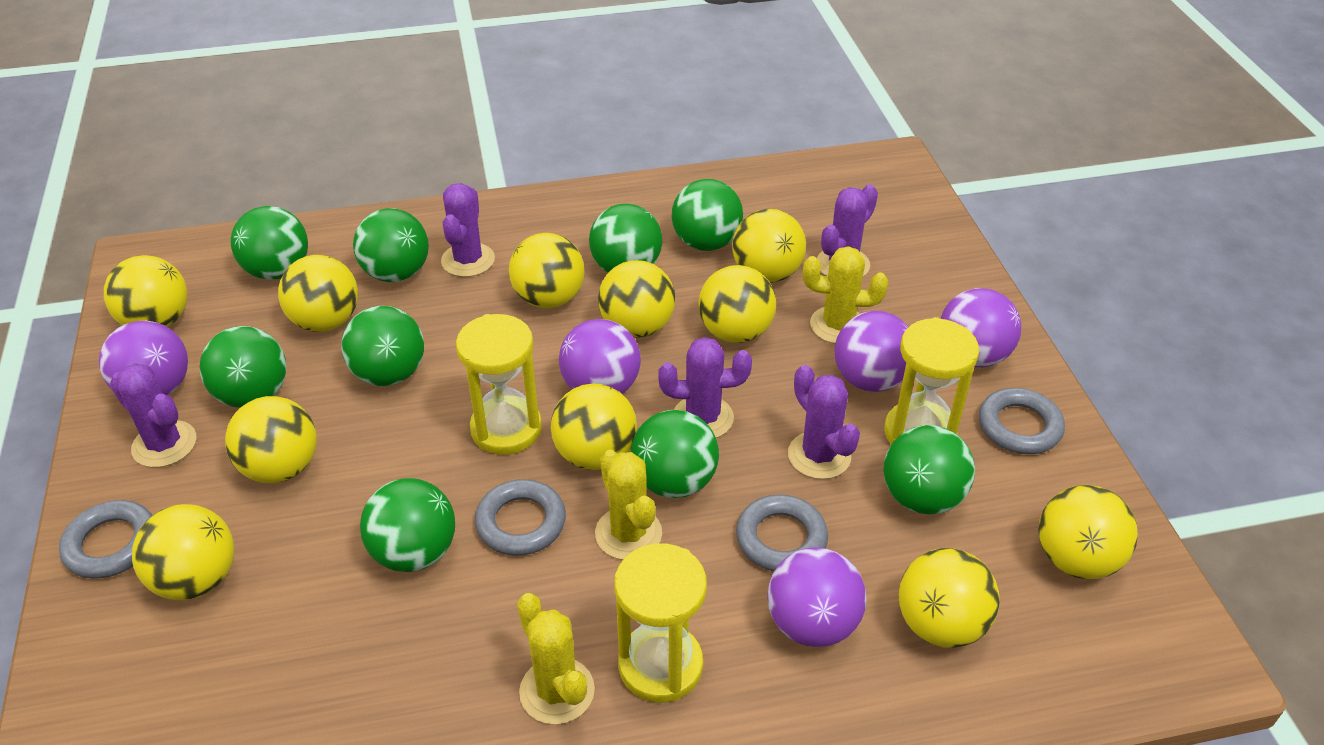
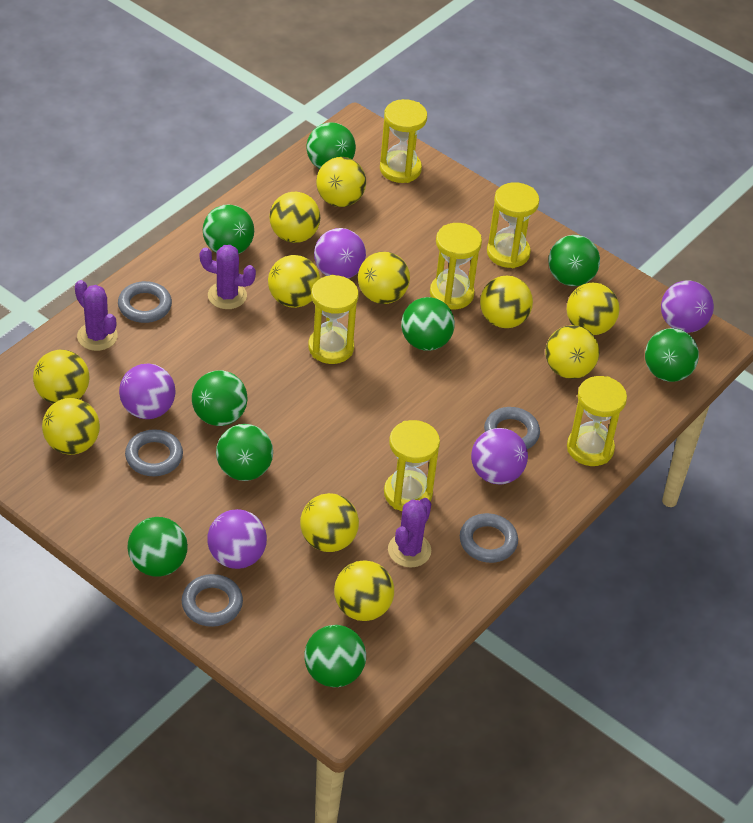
grey ring: [59,500,153,579] [475,479,566,556] [736,495,828,571] [979,388,1065,454] = 4 -> [118,281,172,323] [125,429,183,476] [182,574,243,627] [460,513,518,563] [484,407,540,449] = 5
purple cactus: [110,363,196,468] [441,183,495,277] [658,337,752,438] [788,365,860,479] [817,184,878,276] = 5 -> [75,280,118,351] [200,245,256,309] [388,498,431,567] = 3
yellow cactus: [517,593,595,725] [595,449,662,560] [803,246,888,344] = 3 -> none = 0
yellow hourglass: [456,314,542,455] [614,543,707,702] [884,317,979,445] = 3 -> [308,275,359,364] [380,99,427,183] [384,420,440,511] [430,223,482,309] [487,182,539,268] [567,376,627,466] = 6

